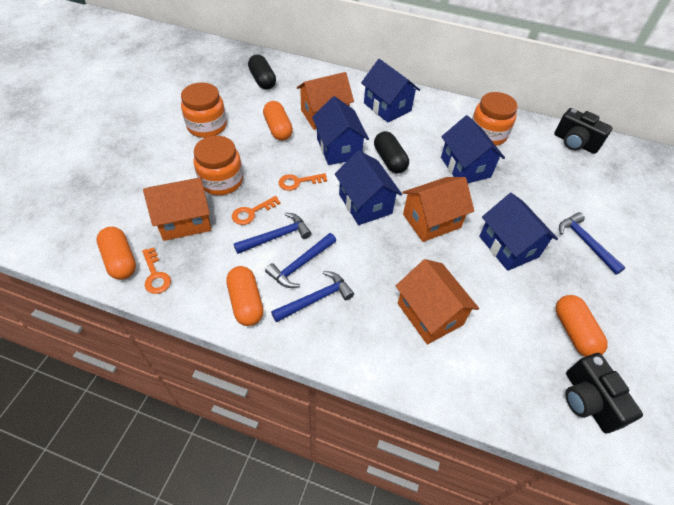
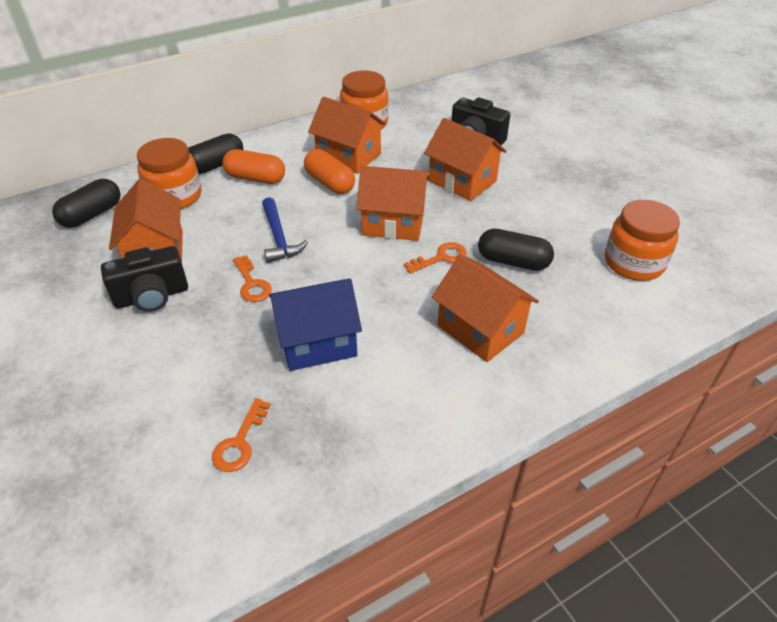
black capsule: [248,54,276,90] [374,131,409,174] = 2 -> [52,179,121,228] [188,133,243,174] [478,229,554,271] = 3
blue hammer: [234,213,311,254] [265,233,336,288] [271,271,354,322] [559,212,626,275] = 4 -> [262,197,308,263] = 1
blue house: [312,96,369,165] [335,150,402,225] [361,59,420,122] [441,115,505,183] [479,193,558,271] = 5 -> [269,279,362,371] = 1
orange capsule: [96,227,136,280] [226,266,264,326] [263,101,293,141] [556,295,608,357] = 4 -> [222,149,285,184] [304,149,355,194] = 2
orange house: [143,177,211,241] [297,72,354,130] [396,259,479,345] [402,177,474,242] = 4 -> [109,179,183,263] [308,97,386,174] [356,166,429,241] [424,118,507,201] [432,254,539,362] = 5

